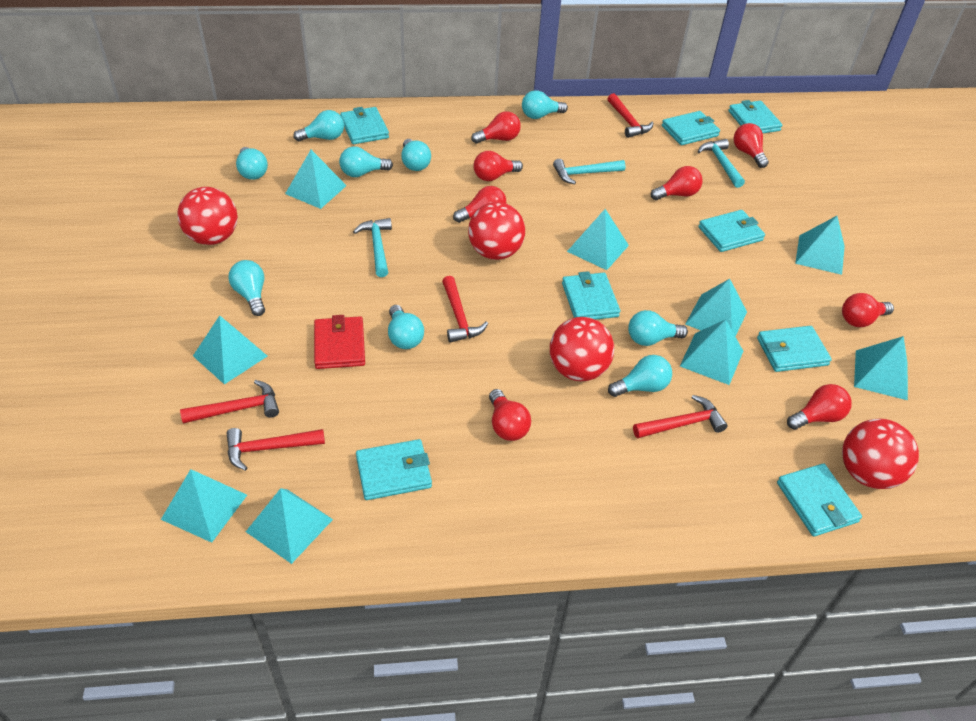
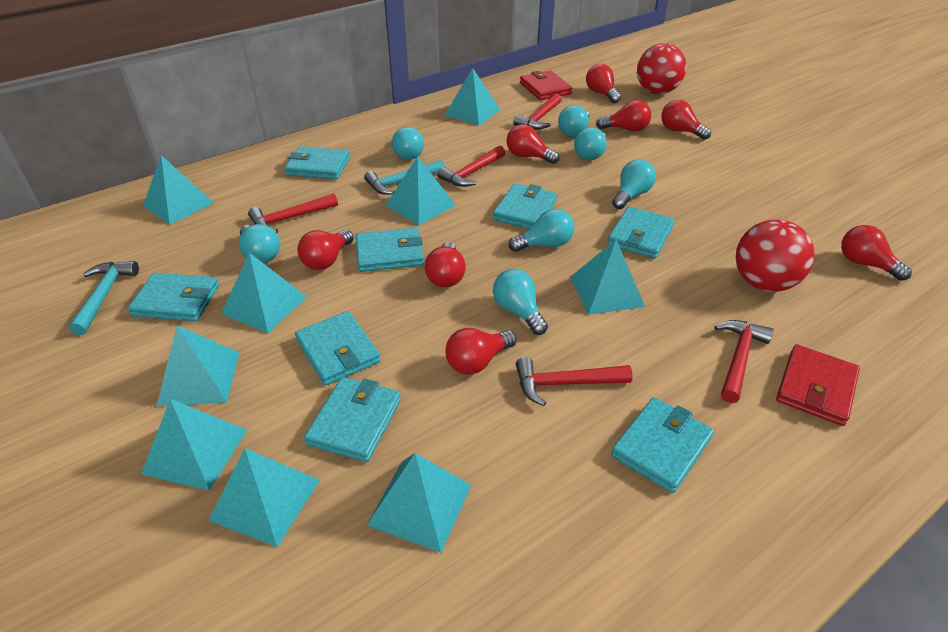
red ball: [177,187,238,245] [468,202,525,260] [550,317,614,381] [842,419,919,489] = 4 -> [637,43,686,94] [736,220,815,292] = 2
red wallet: [314,315,365,369] = 1 -> [520,71,572,100] [776,344,860,426] = 2
turquoise hammer: [353,218,392,277] [553,159,626,184] [698,139,745,188] = 3 -> [69,261,139,335] [364,160,445,195] = 2
turquoise light bulb: [229,260,265,316] [236,147,268,180] [293,110,344,142] [339,146,393,177] [388,305,424,349] [401,139,431,171] [522,90,568,119] [608,355,672,397] [628,310,688,346] = 9 -> [239,224,280,263] [392,127,424,160] [493,269,548,335] [509,209,574,252] [558,105,589,137] [574,127,607,160] [612,159,656,209] = 7

